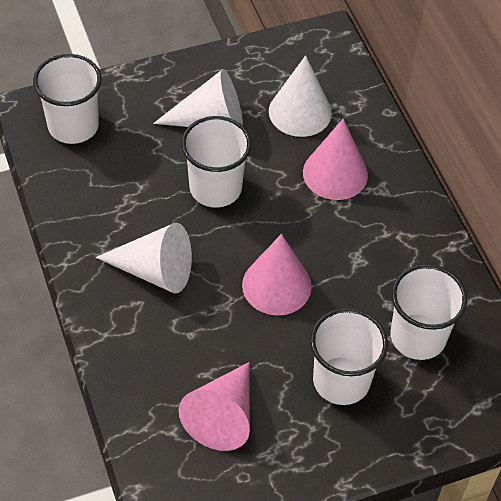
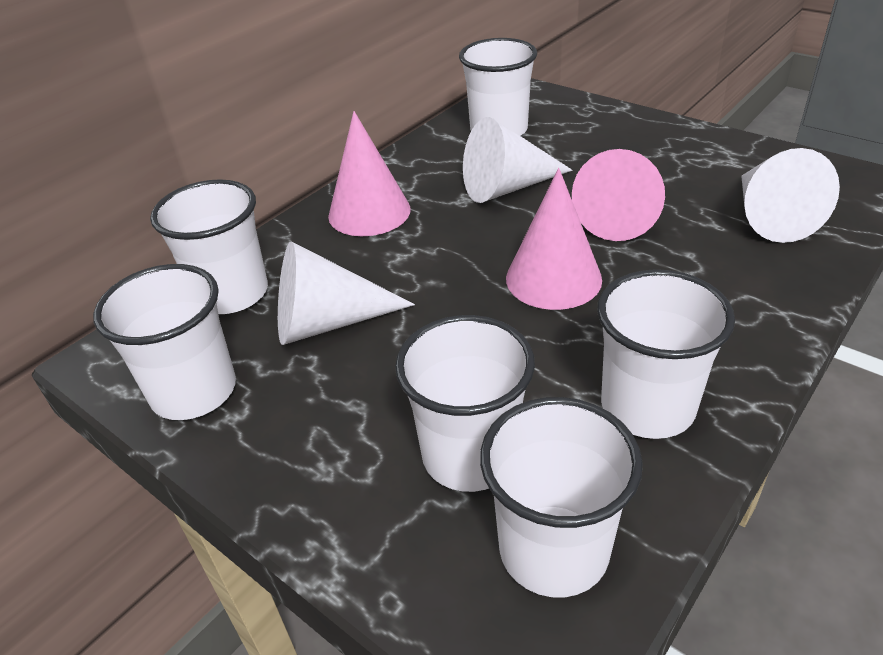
white cup: [33,54,102,144] [181,116,251,207] [310,308,388,405] [391,264,467,360] = 4 -> [93,264,236,420] [150,179,268,314] [395,315,535,492] [459,38,537,136] [480,397,643,597] [597,269,735,439] = 6

